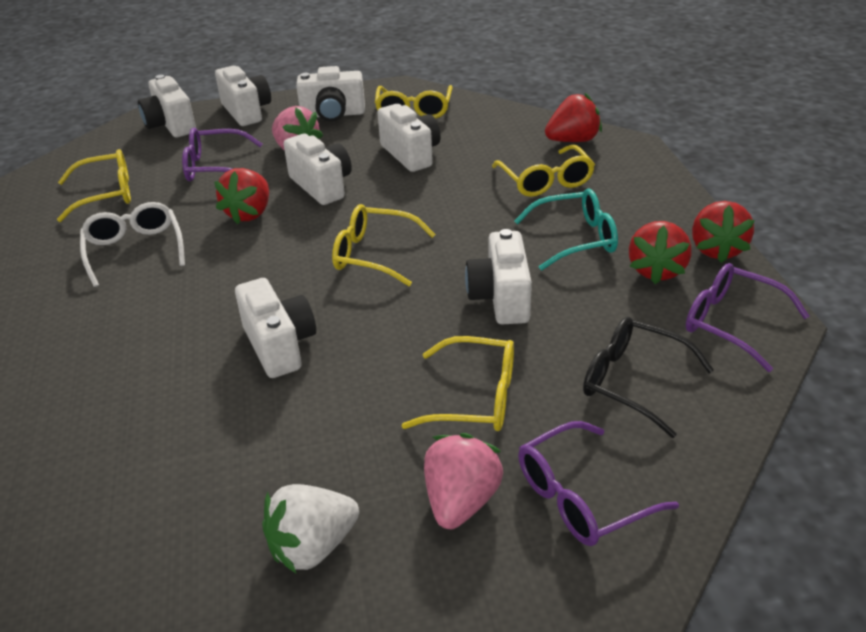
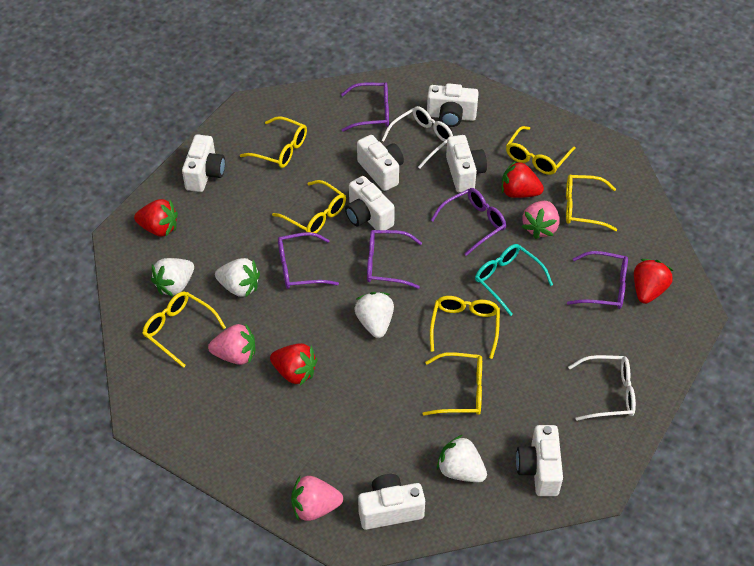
black glasses: [583,317,714,438] = 1 -> none = 0
pink strawberry: [272,106,323,151] [424,433,503,529] = 2 -> [208,323,255,365] [291,476,343,521] [522,201,560,239] = 3
purple glasses: [182,128,262,181] [518,421,679,546] [686,263,809,372] = 3 -> [278,232,339,289] [341,82,389,132] [367,230,422,289] [431,188,506,256] [567,251,628,309] = 5
white glasses: [80,202,185,287] = 1 -> [381,106,453,169] [568,355,636,421] = 2
white strawberry: [262,484,359,573] = 1 -> [151,258,194,297] [215,258,260,298] [354,292,394,338] [437,435,487,482] = 4
yellow glasses: [57,149,131,222] [332,204,436,286] [375,85,453,118] [401,336,514,431] [492,145,595,197] = 5 -> [142,292,226,368] [240,116,307,168] [272,180,346,233] [423,352,482,416] [430,296,500,359] [506,126,576,175] [566,175,617,231] = 7

